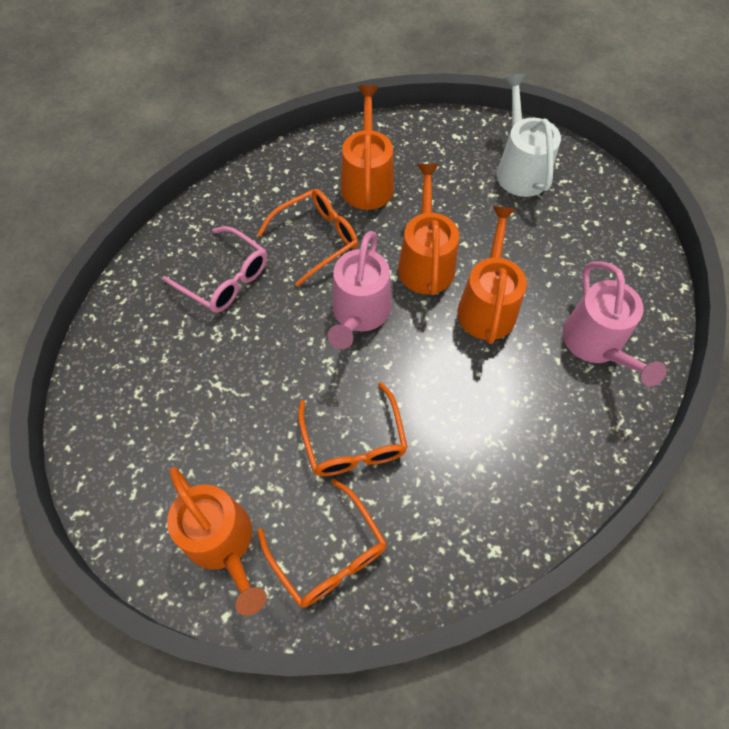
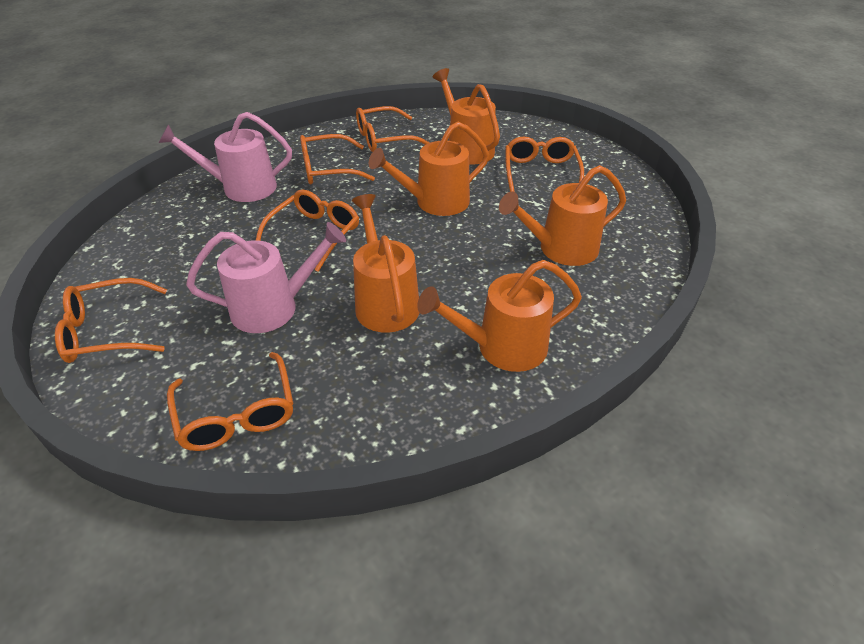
orange glasses: [257,189,358,286] [257,479,387,607] [298,382,408,476] = 3 -> [55,278,167,363] [167,352,293,451] [256,189,359,272] [300,134,375,184] [356,106,430,152] [505,136,584,192] = 6
orange watering can: [167,467,266,616] [341,85,394,210] [398,164,459,295] [457,206,527,344] = 4 -> [352,194,419,333] [369,122,489,216] [417,260,582,372] [433,68,500,164] [499,165,626,266] = 5
pink glasses: [162,226,267,313] = 1 -> none = 0
white watering can: [497,73,561,197] = 1 -> none = 0

